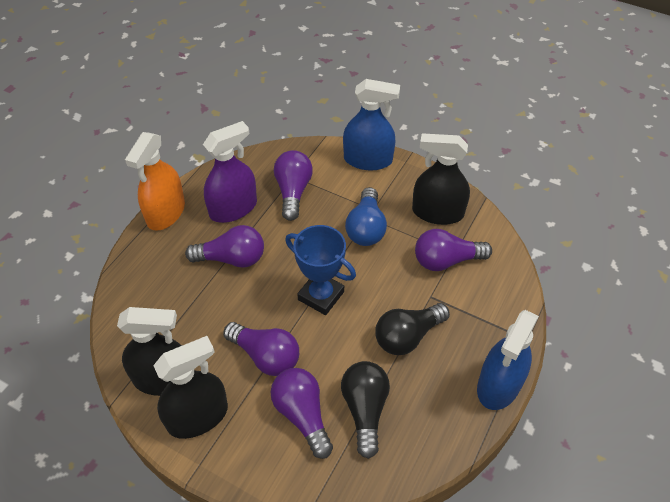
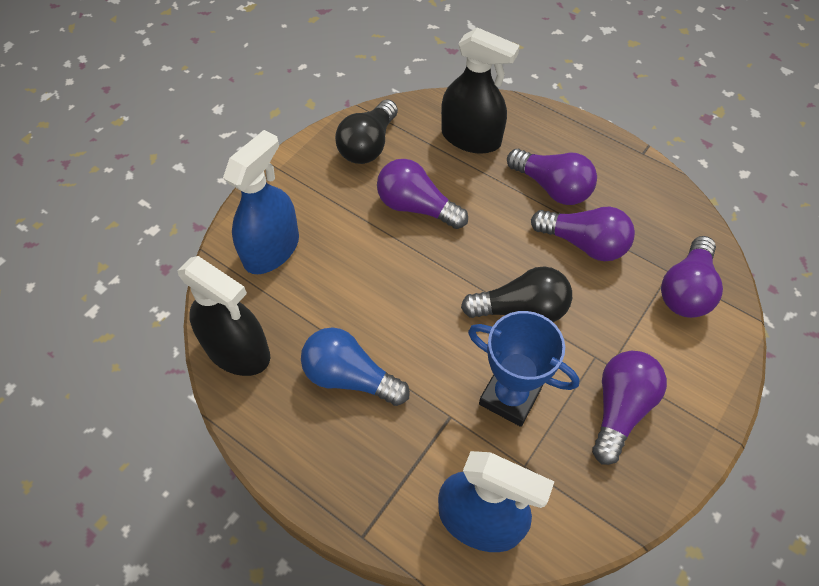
black spray bottle: [117,307,182,396] [153,336,228,439] [412,133,470,225] = 3 -> [178,256,270,376] [441,27,520,154] = 2
orange spray bottle: [125,132,185,231] = 1 -> none = 0
purple spray bottle: [203,121,257,223] = 1 -> none = 0

